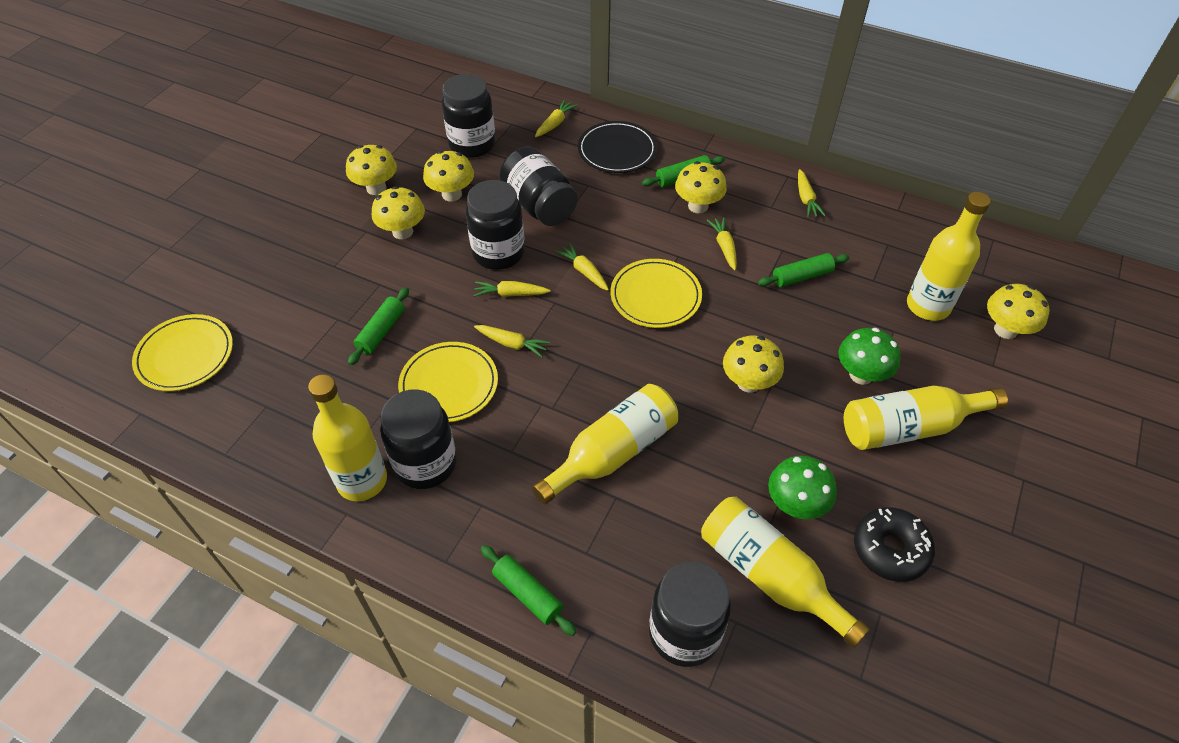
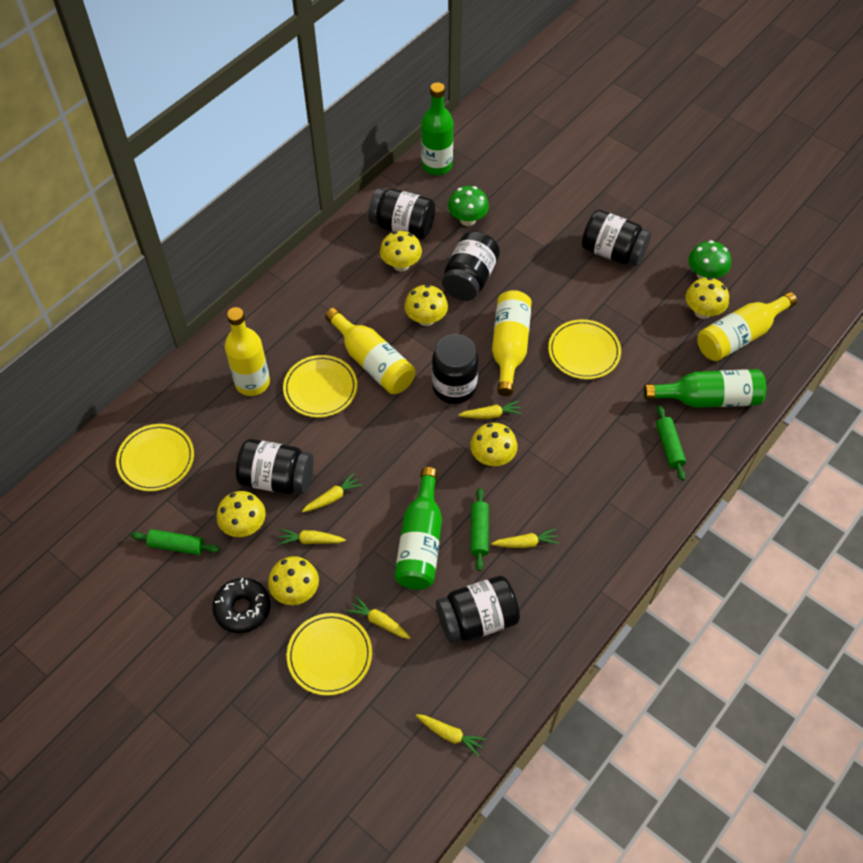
black jar: [380,389,457,489] [442,74,496,158] [466,180,525,270] [499,147,578,226] [649,561,731,667] = 5 -> [236,439,313,494] [368,188,435,239] [432,334,479,404] [436,576,520,643] [442,231,500,301] [582,210,651,266] = 6
black plate: [578,121,657,173] = 1 -> none = 0
green bottle: none = 0 -> [395,467,442,590] [421,82,453,175] [644,369,766,408] = 3
green rolling pin: [348,287,409,365] [481,545,576,636] [642,155,725,187] [758,253,849,287] = 4 -> [131,529,220,555] [471,488,489,571] [656,406,686,481] = 3
yellow bottle: [308,374,387,501] [532,384,678,505] [701,497,870,648] [844,386,1008,450] [907,192,991,321] = 5 -> [225,307,270,396] [325,308,415,394] [492,290,532,396] [697,292,797,361] = 4
yellow plate: [132,314,233,391] [398,342,498,422] [611,259,702,328] = 3 -> [116,424,194,491] [283,355,357,418] [287,613,372,696] [548,319,621,379] = 4

